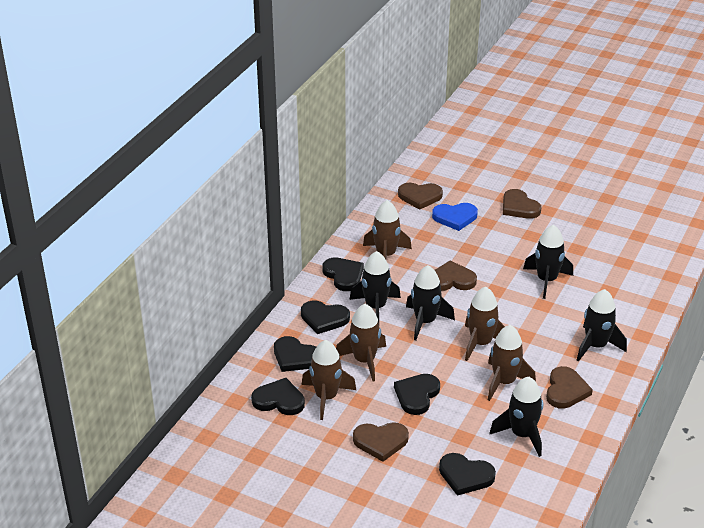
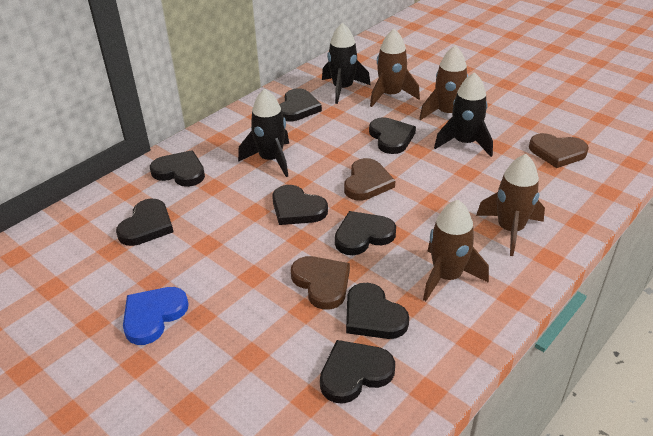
black heart: [251,378,305,415] [274,336,316,372] [301,300,350,334] [322,257,364,291] [394,374,440,415] [439,453,496,496] = 6 -> [116,199,174,246] [150,150,205,187] [272,185,328,225] [280,88,322,121] [320,340,395,404] [335,211,396,255] [346,283,409,339] [369,117,416,154] = 8
black rocket: [349,251,401,322] [406,265,455,340] [490,377,543,457] [523,225,573,299] [577,289,627,362] = 5 -> [238,89,289,177] [322,23,371,104] [434,72,493,157] = 3
brown heart: [353,422,409,462] [398,183,443,210] [435,260,477,291] [503,189,541,219] [546,366,593,409] = 5 -> [291,256,350,310] [344,158,395,201] [529,133,589,168] = 3
brown rocket: [302,340,356,420] [336,304,386,382] [363,200,412,259] [465,287,505,361] [488,325,536,401] = 5 -> [370,29,420,107] [419,45,468,120] [423,200,489,301] [476,154,545,256] = 4

